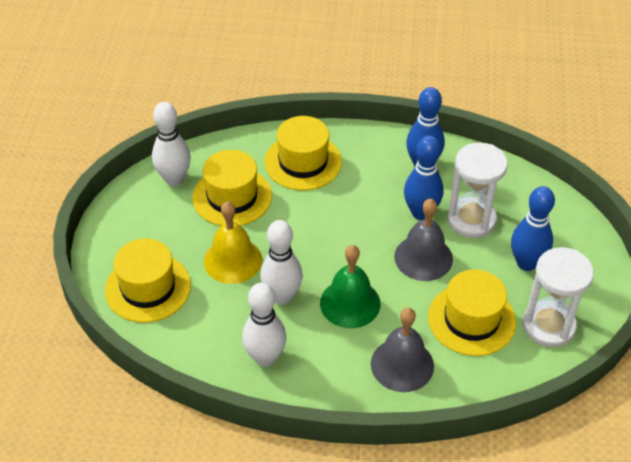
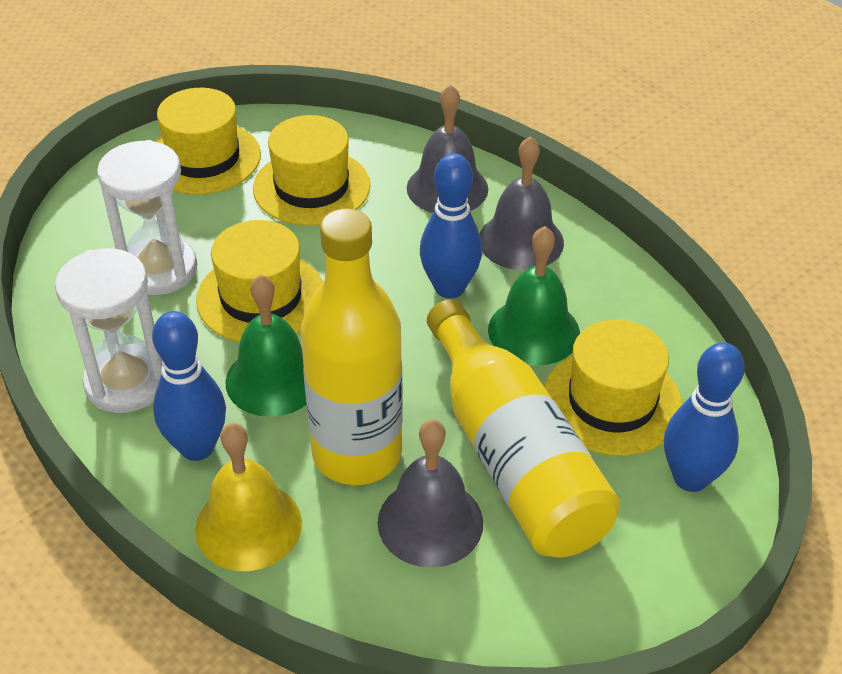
green bell: [320,245,380,328] = 1 -> [226,275,306,417] [488,226,580,366] = 2
grey bell: [371,308,434,392] [394,199,453,281] = 2 -> [378,419,483,568] [407,84,488,213] [480,136,564,270] = 3
white bowling pin: [152,102,191,186] [242,282,287,367] [260,220,303,305] = 3 -> none = 0
yellow bottle: none = 0 -> [301,208,403,485] [427,299,620,558] = 2

